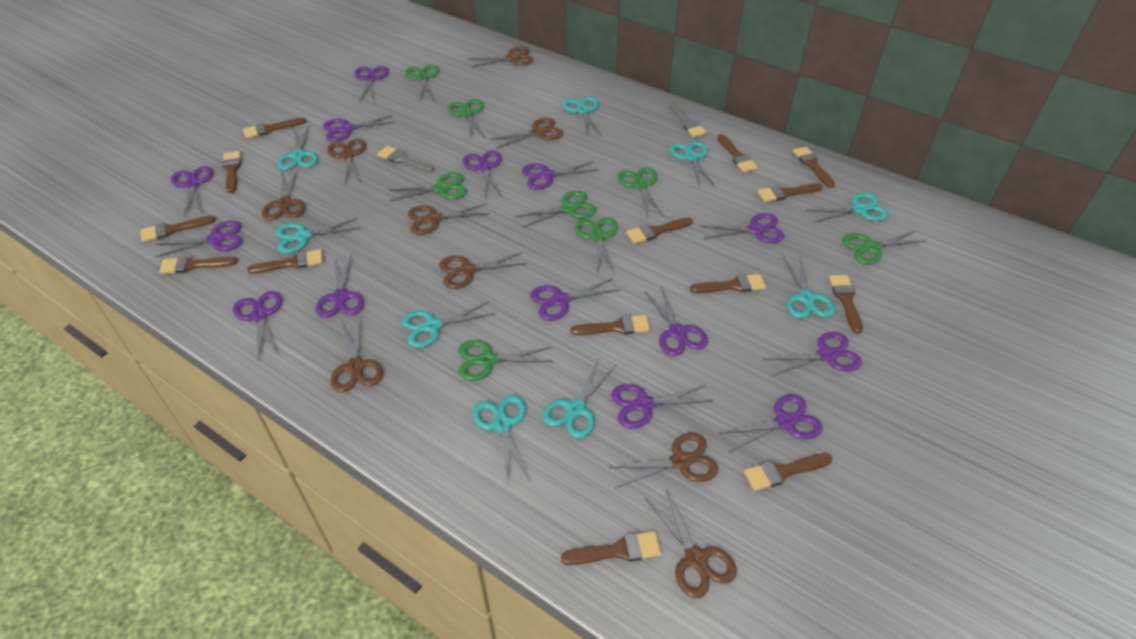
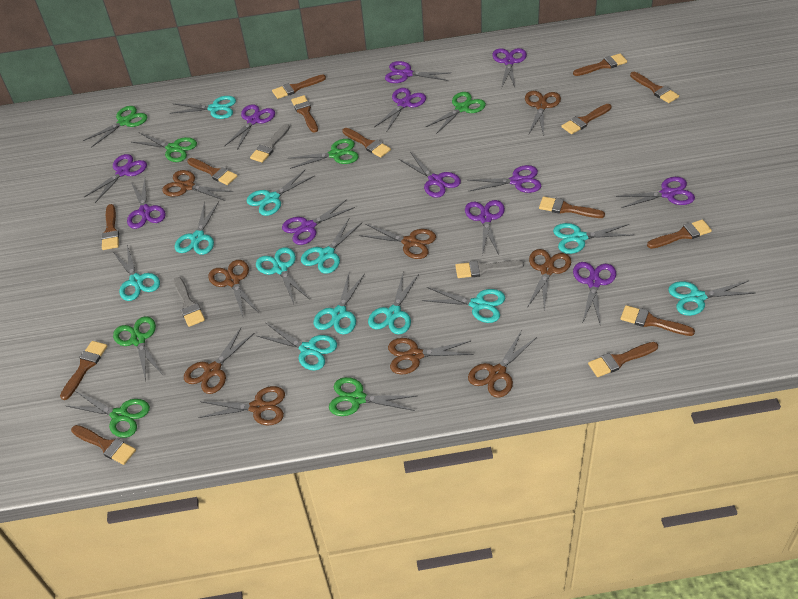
green scissors: [388,172,467,201] [405,65,439,100] [447,99,485,139] [459,340,554,381] [516,191,596,228] [575,217,618,275] [617,167,664,218] [842,230,927,264] = 8 -> [67,391,150,438] [83,106,147,148] [113,316,163,381] [132,132,197,162] [288,139,359,169] [329,377,417,416] [426,92,486,134] = 7
grey brush: [377,146,434,172] [669,103,707,137] = 2 -> [174,277,205,327] [250,124,290,163] [455,260,524,278] = 3
purple scissors: [155,221,242,257] [171,166,213,216] [233,291,282,360] [316,253,364,318] [323,115,396,142] [354,66,389,102] [463,151,502,198] [522,162,599,189] [530,278,620,321] [611,384,713,429] [644,286,708,356] [700,213,785,243] [719,394,823,452] [764,332,862,376] = 14 -> [84,154,147,203] [127,179,166,229] [224,104,275,150] [282,199,355,245] [375,88,426,131] [385,61,449,83] [399,153,461,198] [465,200,505,255] [468,165,541,193] [492,48,527,88] [573,262,616,324] [616,177,695,208] = 12
turquoise scissors: [276,218,360,253] [278,126,318,170] [401,302,495,348] [472,395,530,484] [542,360,617,438] [563,97,602,136] [670,141,715,188] [783,257,835,318] [807,193,889,222] = 9 -> [113,245,160,301] [170,96,236,119] [175,201,219,255] [246,170,314,216] [256,247,309,304] [257,323,337,371] [301,219,362,274] [314,273,365,335] [368,274,419,334] [422,287,505,323] [553,223,632,254] [668,281,755,316] = 12

